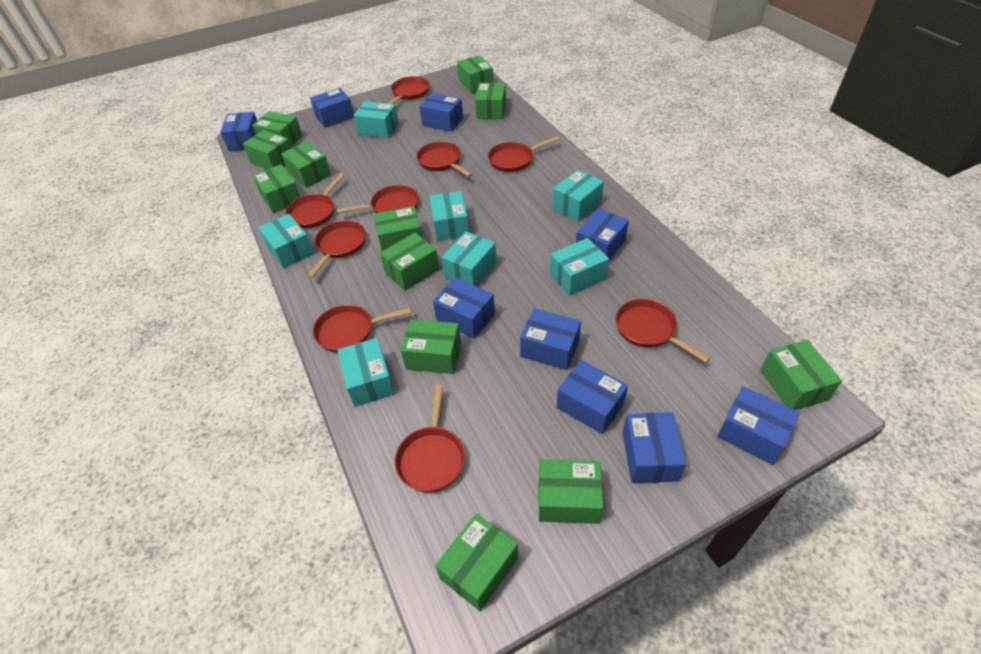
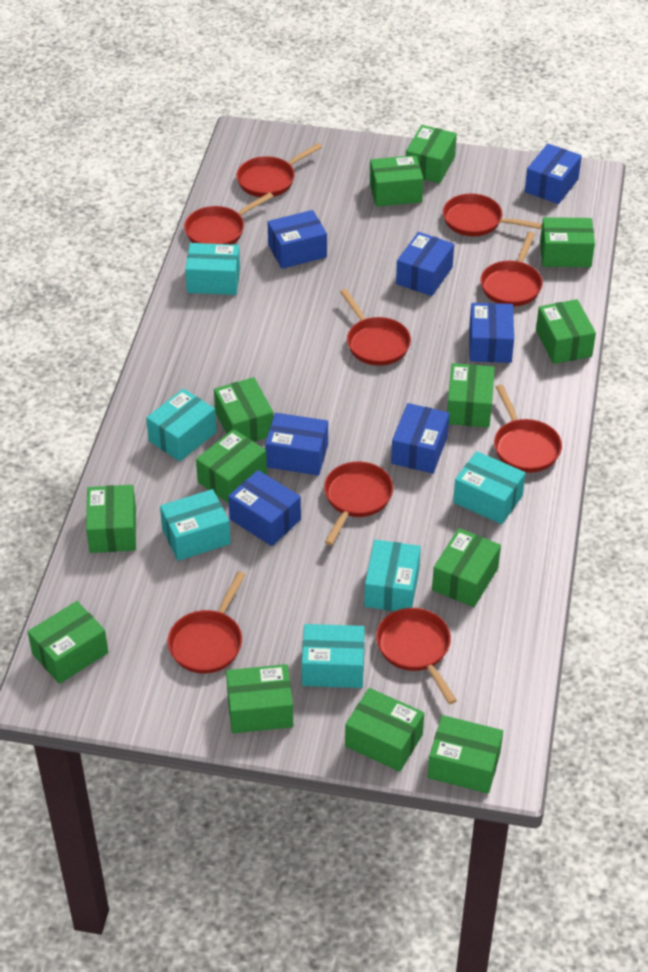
blue box: [220,112,257,151] [310,88,354,128] [419,93,463,132] [433,277,495,339] [520,308,581,370] [557,360,628,434] [576,208,629,260] [622,412,686,483] [717,386,800,465] = 9 -> [228,470,301,546] [265,413,328,475] [268,210,327,269] [391,403,450,474] [396,232,454,296] [469,303,514,363] [525,144,582,204] = 7
green box: [243,130,291,169] [252,111,303,146] [252,164,300,213] [281,142,331,188] [374,206,422,251] [380,233,439,290] [401,319,461,374] [435,513,518,611] [457,55,493,93] [475,82,506,119] [538,459,603,524] [760,340,842,410] = 12 -> [28,601,108,684] [86,485,136,553] [196,429,267,503] [214,377,274,442] [226,664,293,733] [345,688,424,772] [370,155,423,207] [406,125,457,183] [428,715,503,794] [432,528,501,607] [447,363,495,428] [536,299,596,364] [540,217,595,267] = 13
turquoise box: [258,214,314,269] [338,338,395,407] [353,101,399,138] [429,191,469,241] [441,232,497,286] [550,238,609,296] [553,170,604,221] = 7 -> [146,389,217,461] [160,489,231,561] [185,243,240,295] [302,624,365,688] [364,540,421,611] [453,451,526,524] = 6

